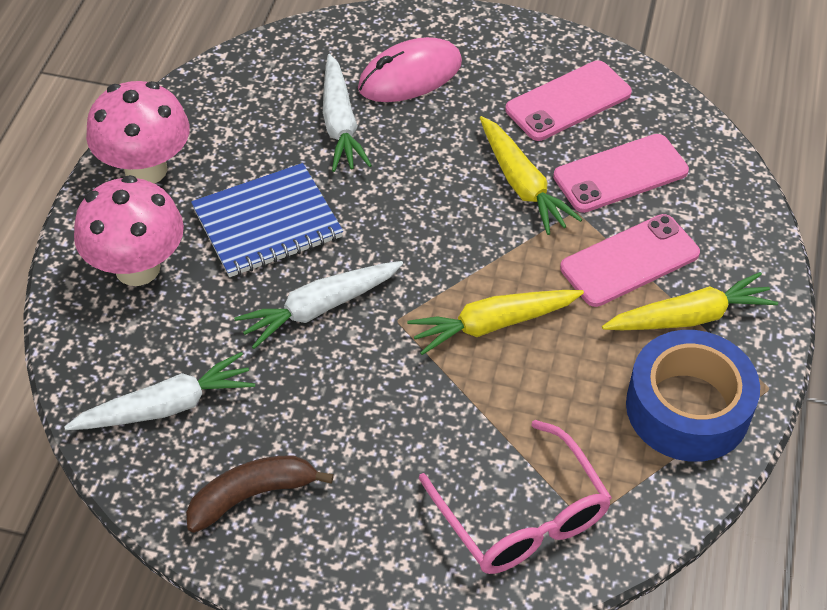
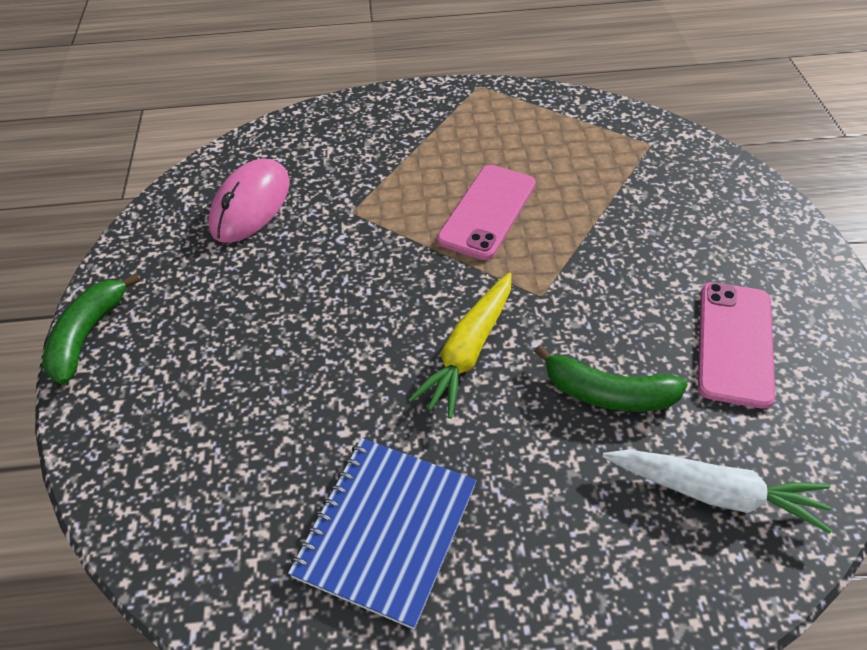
blue tape: [626,330,760,462] = 1 -> none = 0
brown banana: [186,455,334,533] = 1 -> none = 0
green banana: none = 0 -> [42,273,140,384] [534,345,688,412] = 2
pink glasses: [419,420,612,574] = 1 -> none = 0
pink mushroom: [74,175,184,286] [86,81,190,184] = 2 -> none = 0
pink phone: [505,60,632,141] [553,134,689,213] [560,214,700,307] = 3 -> [437,165,536,260] [698,282,775,409] = 2
white carrot: [64,352,255,430] [234,261,403,349] [323,54,372,172] = 3 -> [602,450,832,533] = 1
yellow carrot: [407,290,584,355] [480,116,582,235] [602,272,778,330] = 3 -> [408,273,512,419] = 1

